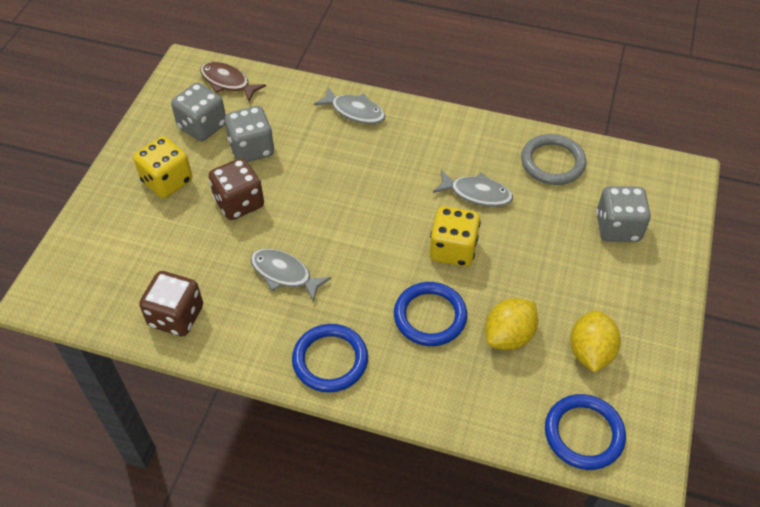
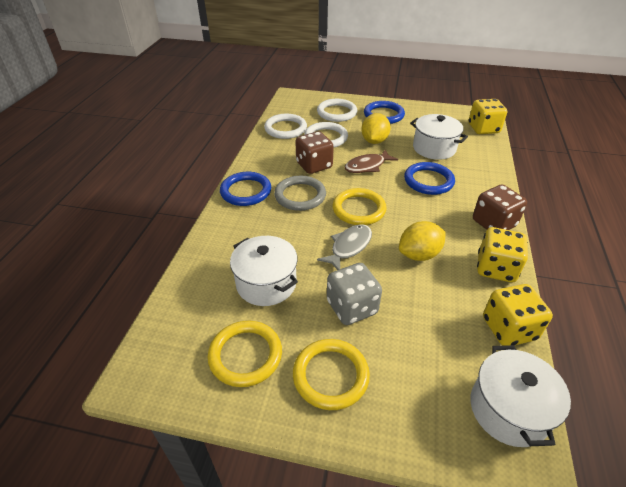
grey dice: [171,83,226,142] [225,106,274,162] [596,186,651,242] = 3 -> [327,263,382,325] = 1
grey fish: [251,249,331,302] [314,87,385,124] [433,170,513,207] = 3 -> [317,224,372,270] = 1
white pot: none = 0 -> [230,236,298,306] [410,114,468,160] [470,345,571,447] = 3
white ring: none = 0 -> [264,114,307,139] [304,122,348,148] [317,99,357,122] = 3
yellow dice: [133,136,192,198] [430,206,481,267] = 2 -> [468,99,507,134] [477,227,528,282] [483,284,553,346] = 3
yellow ring: none = 0 -> [207,321,282,387] [293,339,370,410] [332,188,386,225] = 3

